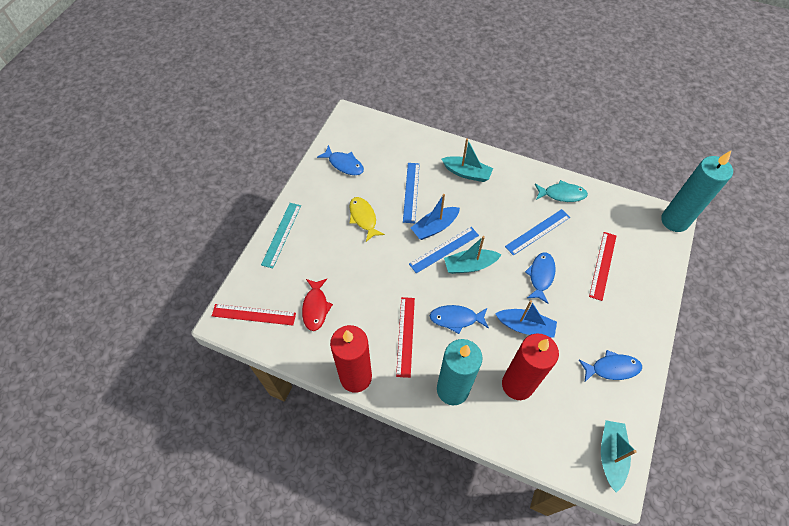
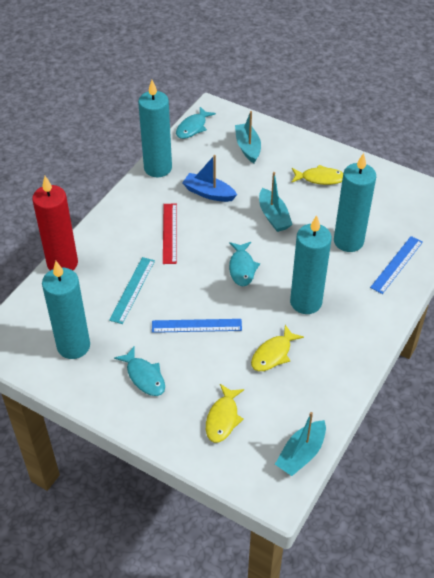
blue boat: [411,194,460,240] [495,300,557,338] = 2 -> [182,155,237,202] = 1
blue fish: [317,145,364,175] [430,305,489,334] [525,252,556,304] [579,350,642,382] = 4 -> none = 0
blue ruler: [403,163,420,223] [409,227,479,273] [505,209,570,255] = 3 -> [152,319,242,333] [370,236,423,294] = 2
red candle: [330,325,372,393] [502,334,559,400] = 2 -> [32,176,78,270] = 1
red fish: [302,279,333,331] = 1 -> none = 0
red ruler: [212,304,296,325] [396,297,415,378] [589,232,616,301] = 3 -> [163,204,177,264] = 1
turquoise candle: [437,339,483,405] [661,151,733,232] = 2 -> [42,261,90,359] [138,80,172,177] [290,215,332,314] [334,153,376,252] = 4
turquoise fish: [535,180,588,202] = 1 -> [114,346,165,396] [176,107,216,139] [229,242,260,286] = 3
yellow fish: [350,197,385,242] = 1 -> [206,384,244,443] [251,325,304,371] [291,165,343,185] = 3

